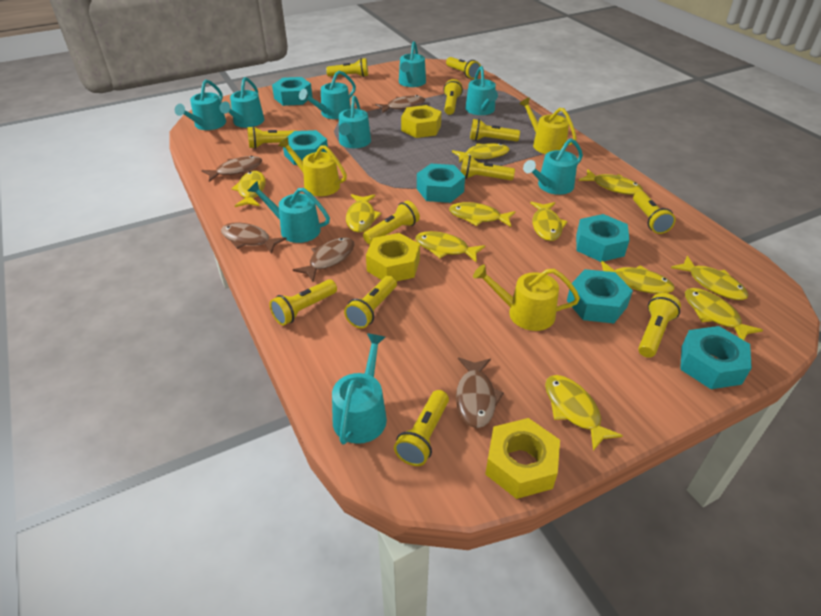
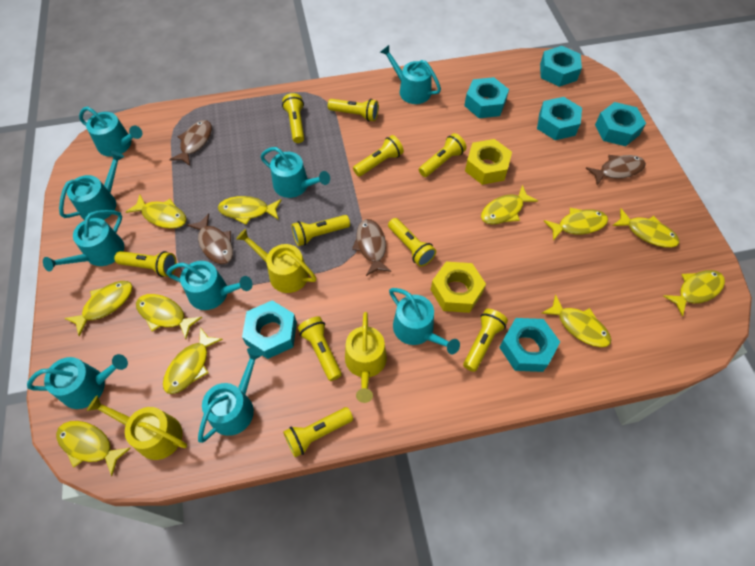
brown fish: [201,156,262,182] [221,222,287,254] [293,237,354,282] [375,95,425,113] [456,357,504,428] = 5 -> [169,120,212,166] [187,213,233,264] [352,219,391,276] [586,155,646,185] = 4
yellow flashlight: [247,126,296,149] [269,279,337,326] [326,58,368,77] [344,276,397,329] [363,200,420,244] [394,390,449,466] [443,79,463,115] [446,57,481,79] [461,155,515,180] [470,119,520,141] [633,191,676,234] [638,293,681,358] = 12 -> [114,251,177,277] [282,93,304,143] [283,407,353,458] [292,215,350,246] [298,316,342,381] [328,99,379,121] [353,135,404,177] [388,218,436,267] [419,133,467,177] [463,309,508,372] = 10
yellow nut: [366,233,420,281] [401,105,442,138] [485,418,560,499] = 3 -> [431,262,486,313] [465,139,512,185] = 2

